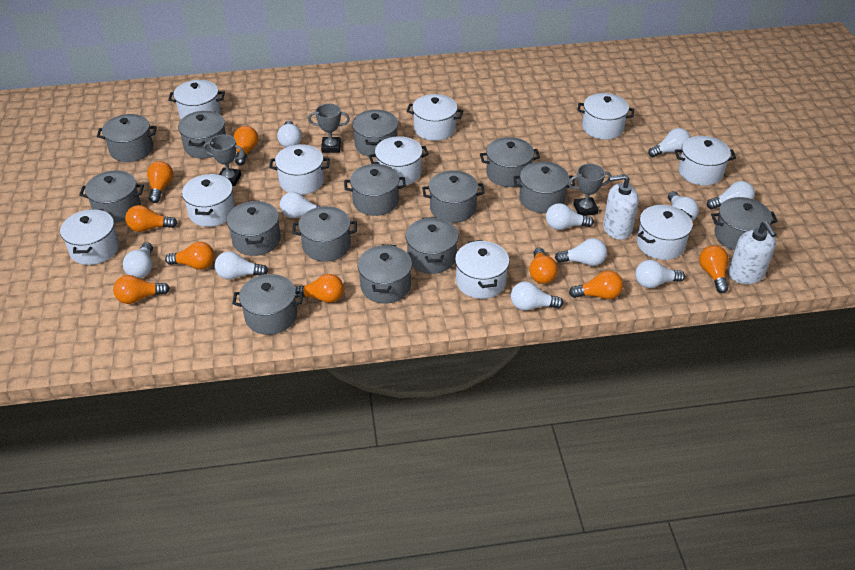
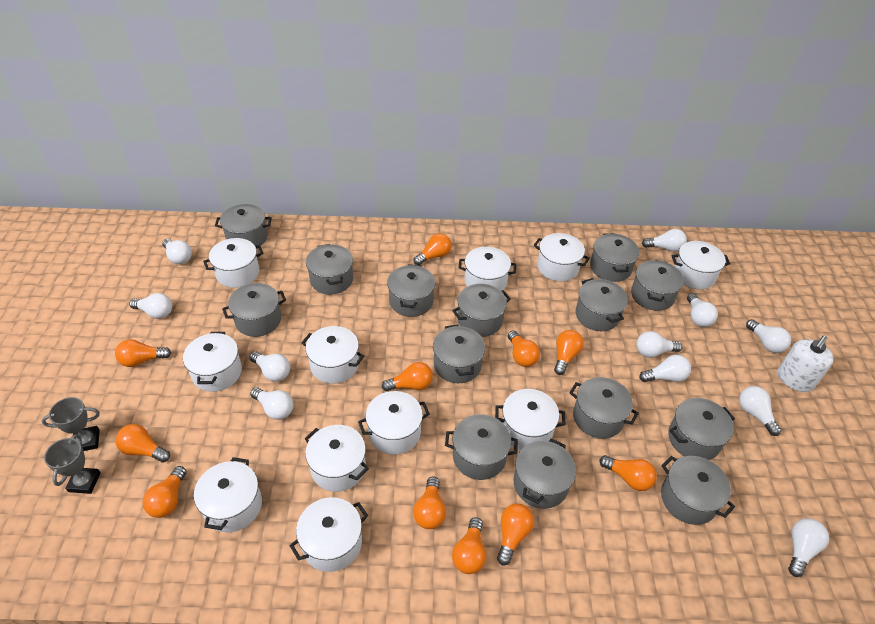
grey trophy: [203,134,245,186] [308,104,350,153] [568,164,612,216] = 3 -> [41,397,100,451] [44,434,101,494] = 2
orange light bulb: [113,275,170,304] [125,205,177,232] [147,161,173,203] [165,242,215,270] [234,126,258,165] [295,274,344,303] [529,248,558,284] [569,271,623,299] [699,245,728,293] = 9 -> [115,339,171,367] [115,424,170,463] [142,466,186,518] [382,362,433,391] [413,233,452,265] [413,477,446,529] [452,517,486,574] [497,504,534,565] [508,330,540,367] [554,330,584,375] [600,455,657,491] = 11
white pot: [60,209,119,265] [168,80,225,119] [182,174,235,227] [269,144,330,195] [369,136,429,186] [406,94,463,141] [455,240,510,299] [577,93,634,140] [637,205,693,260] [675,136,736,186] = 10 -> [183,332,242,392] [194,457,262,532] [203,238,264,288] [290,497,368,572] [301,326,364,384] [304,425,369,492] [358,391,430,455] [458,247,516,291] [495,389,566,450] [534,233,590,281] [671,241,730,289] = 11
white soap dispenser: [603,174,639,240] [728,221,777,284] = 2 -> [778,335,834,392] = 1

